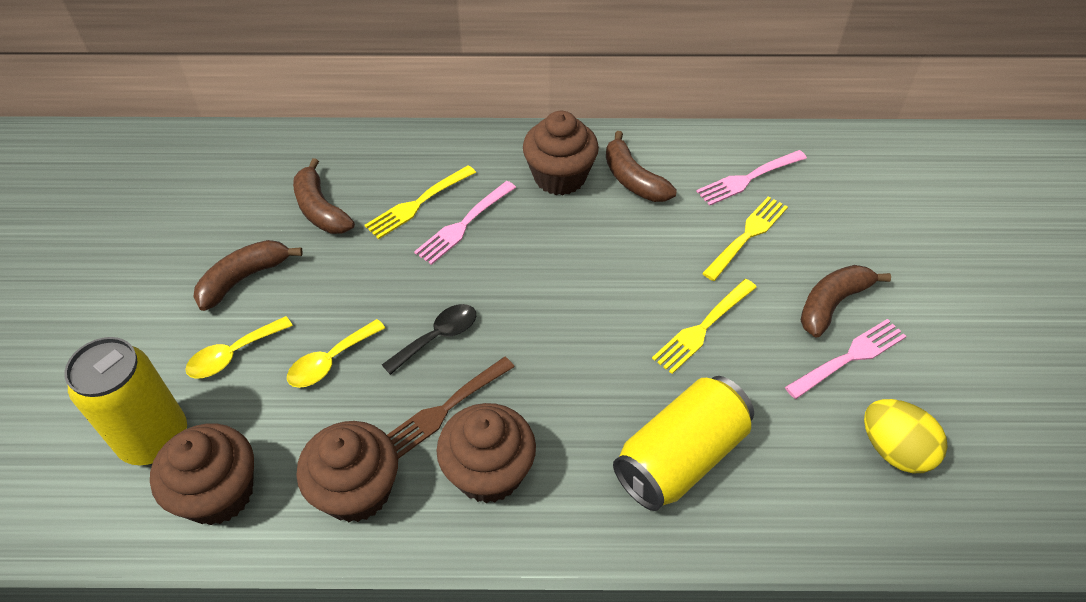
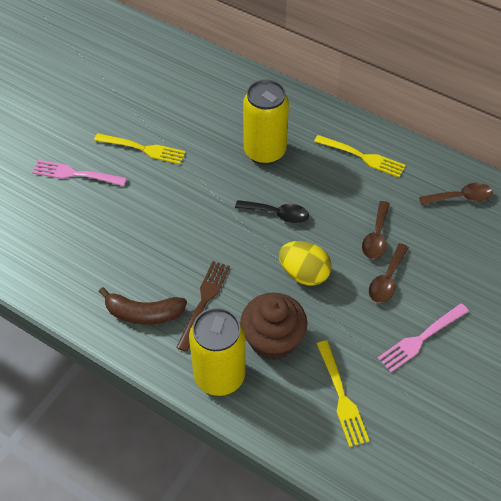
brown banana: [194,240,303,311] [293,158,355,234] [606,131,677,202] [800,265,891,337] = 4 -> [99,287,187,324] = 1
brown cupcake: [150,423,254,525] [296,421,398,522] [436,403,536,503] [523,111,599,195] = 4 -> [240,293,308,360] = 1
brown spoon: none = 0 -> [362,201,390,259] [369,243,409,303] [419,183,493,205] = 3
pink fork: [414,181,516,265] [696,150,807,206] [785,319,906,399] = 3 -> [32,160,127,186] [378,303,469,373] = 2
yellow spoon: [185,316,293,379] [287,319,385,388] = 2 -> none = 0

